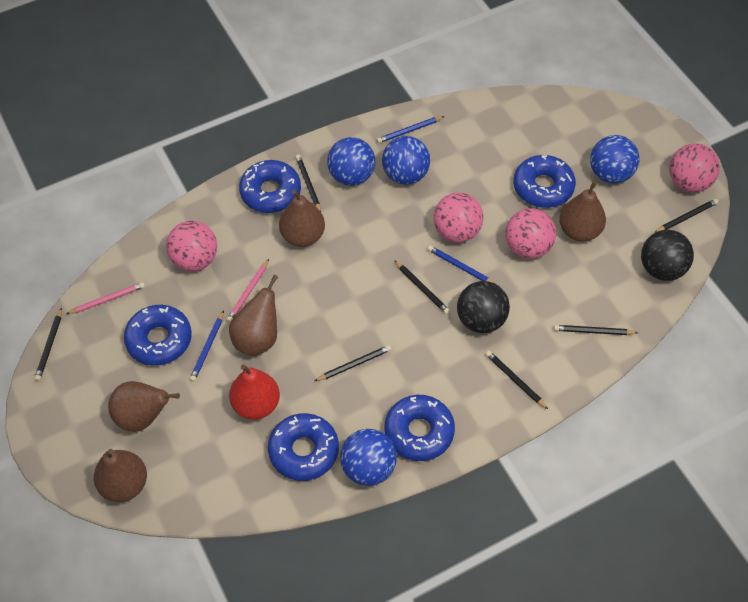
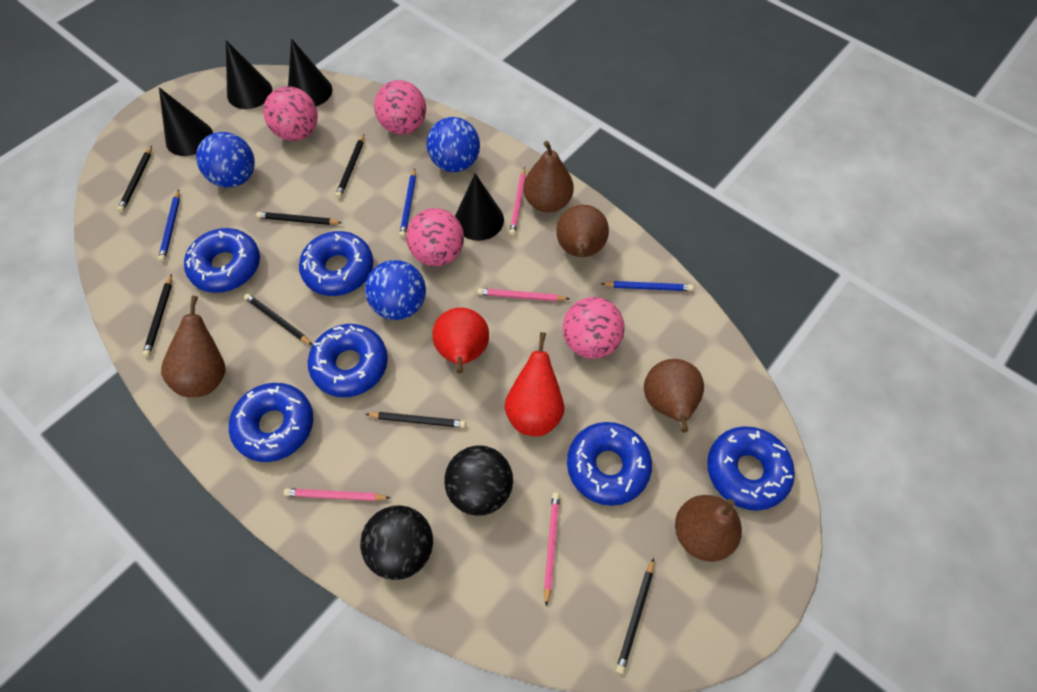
black cone: none = 0 -> [159,87,213,156] [226,40,272,109] [288,39,332,106] [455,173,504,241] = 4
blue ball: [327,137,375,186] [340,429,397,486] [382,136,430,185] [590,135,639,184] = 4 -> [196,132,255,188] [365,260,426,320] [427,117,480,172] = 3
blue donut: [124,305,192,366] [239,160,301,213] [268,413,339,481] [384,395,455,461] [514,155,576,208] = 5 -> [184,228,260,293] [229,383,313,462] [299,231,373,296] [308,324,388,397] [567,422,652,506] [707,426,795,511] = 6
pink pencil: [66,282,145,314] [227,259,269,322] = 2 -> [284,488,390,501] [477,288,569,301] [509,167,526,236] [544,492,560,606] = 4
red pear: [229,364,280,420] = 1 -> [432,307,489,374] [505,332,564,436] = 2

